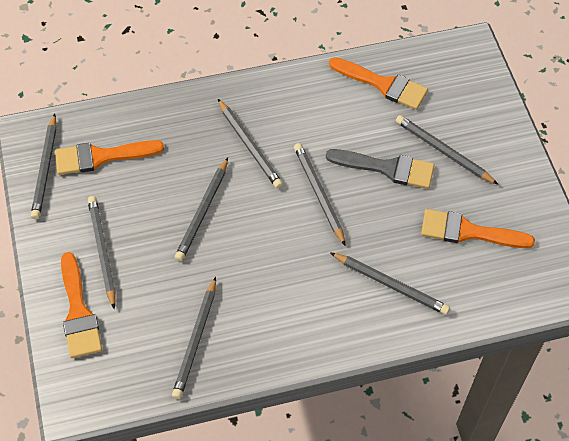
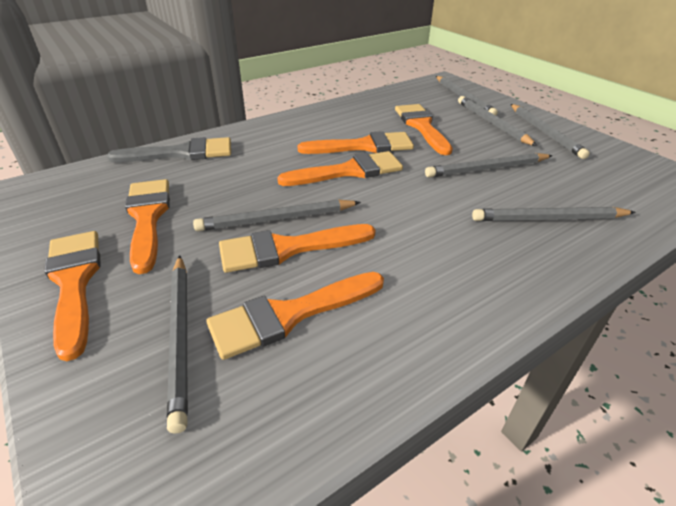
grey pencil: [31,114,57,219] [88,196,116,309] [172,277,216,399] [175,157,228,261] [218,99,283,189] [294,143,346,246] [330,252,450,315] [396,115,498,184] = 8 -> [167,255,188,434] [193,200,361,231] [425,153,553,177] [436,76,498,115] [458,96,537,146] [472,207,636,221] [510,104,590,159] = 7
orange brush: [55,140,164,175] [61,252,102,358] [329,57,428,110] [421,209,535,248] = 4 -> [44,231,100,361] [125,179,170,274] [206,272,384,360] [219,224,376,273] [277,151,403,186] [297,131,414,154] [395,104,453,155] = 7

